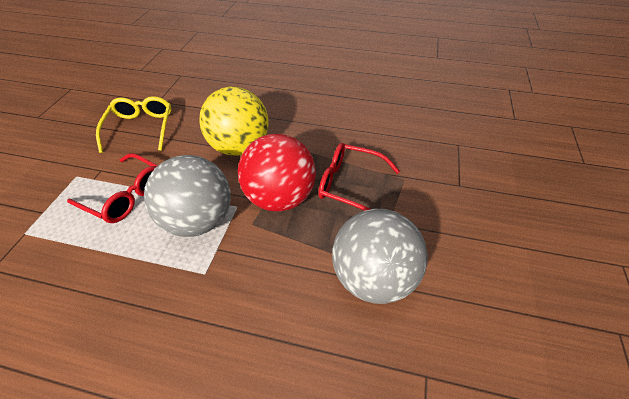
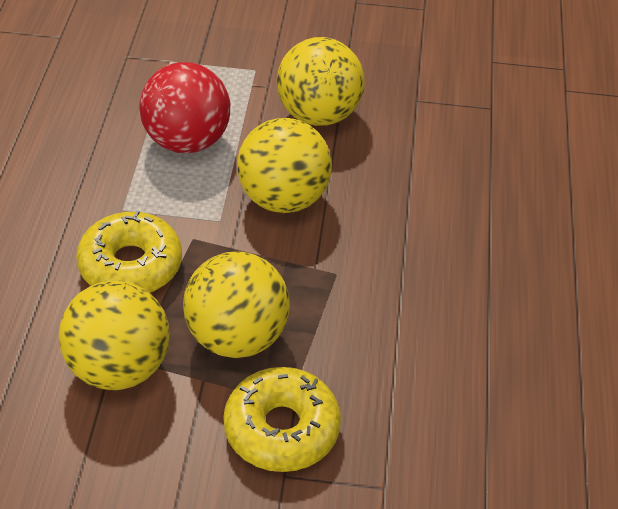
grey ball: [144,155,231,237] [332,209,428,304] = 2 -> none = 0
red glasses: [67,153,158,223] [318,143,400,211] = 2 -> none = 0
yellow ball: [199,87,269,156] = 1 -> [59,281,170,390] [183,252,290,358] [237,118,332,213] [277,37,365,126] = 4
yellow donut: none = 0 -> [76,210,182,293] [223,367,341,472] = 2
yellow glasses: [96,96,171,153] = 1 -> none = 0

